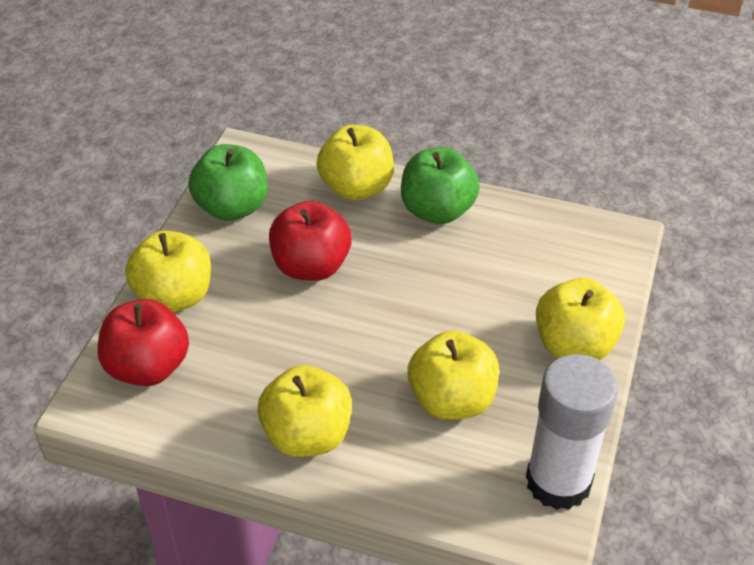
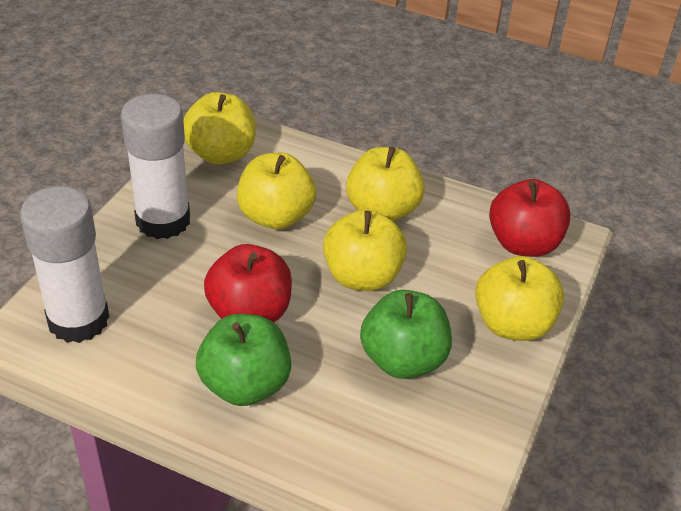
white glue stick: [526,354,618,510] = 1 -> [20,186,110,343] [121,94,190,239] = 2

